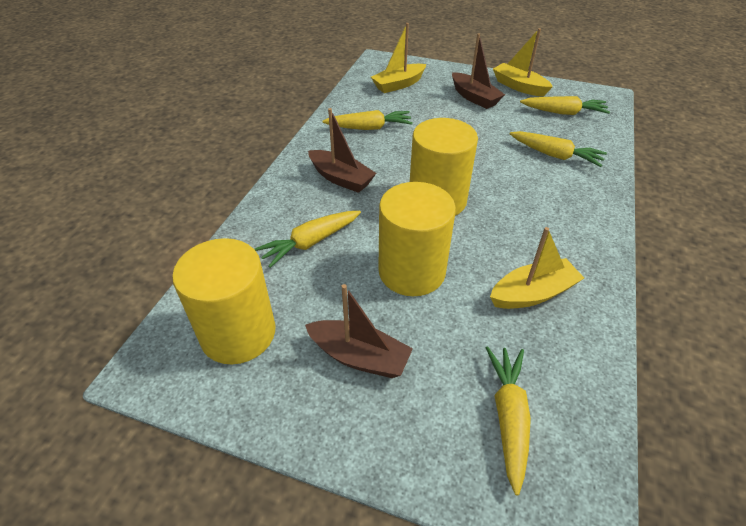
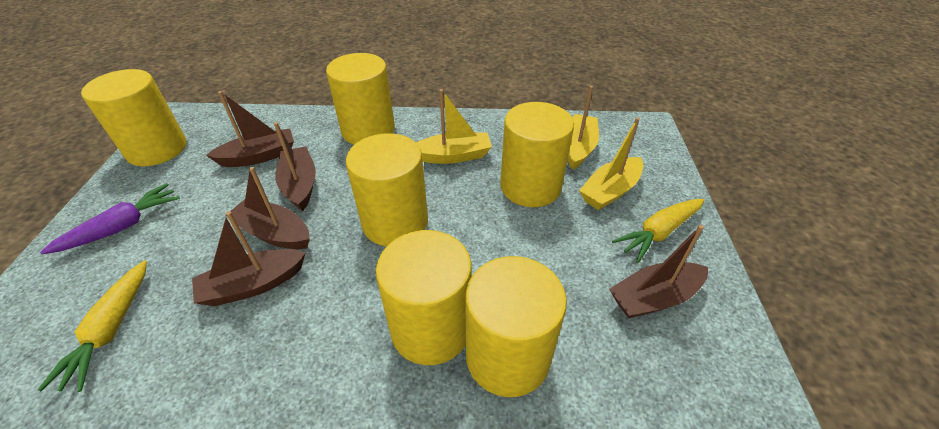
brown boat: [305,284,413,378] [308,108,377,193] [452,33,505,109] = 3 -> [192,211,306,306] [206,91,294,167] [226,167,310,249] [274,122,316,211] [609,225,708,318] = 5
purple carrot: none = 0 -> [40,183,180,254] = 1
yellow carrot: [255,211,361,268] [322,110,413,130] [486,346,531,496] [510,131,607,167] [520,96,610,115] = 5 -> [38,260,147,392] [612,199,704,263] = 2
yellow cylinder: [172,238,275,365] [378,182,456,296] [410,118,478,216] = 3 -> [81,69,187,166] [326,53,395,145] [346,133,428,246] [376,230,472,365] [465,256,567,397] [500,102,574,207] = 6

